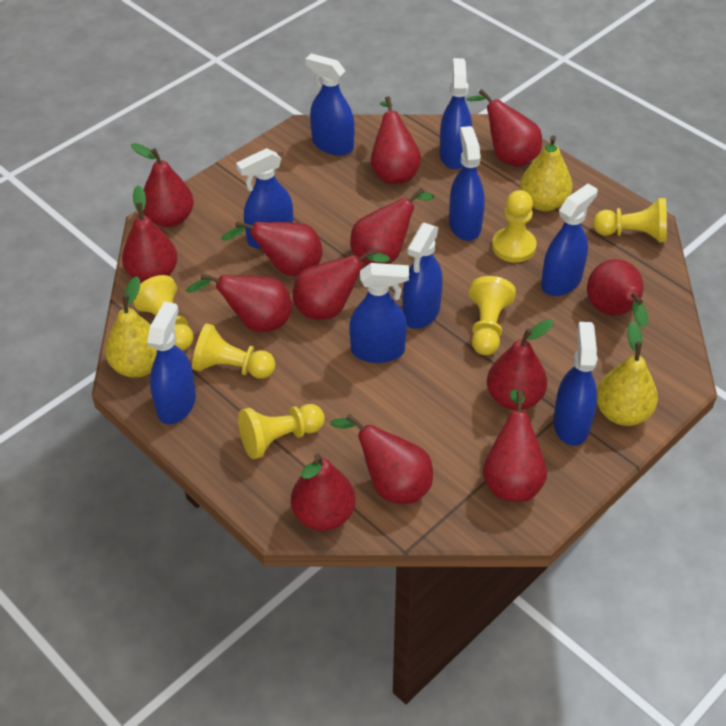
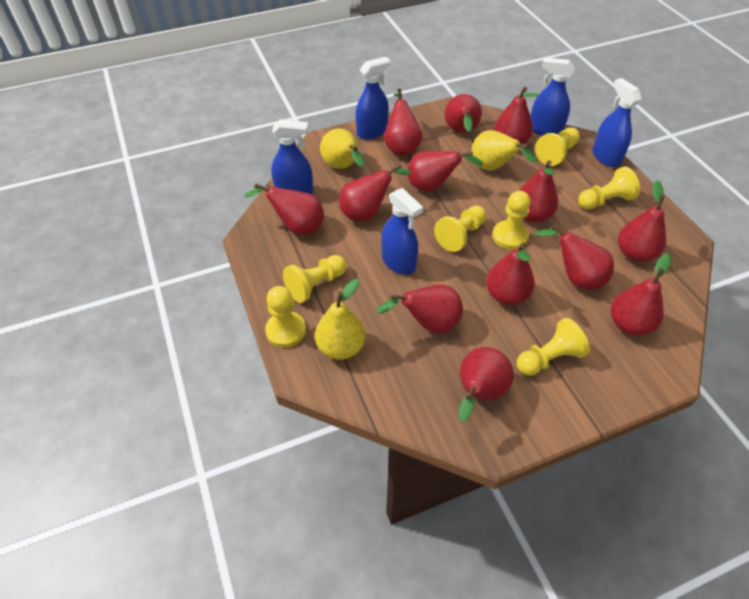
blue spray bottle: [147,302,196,424] [236,148,293,249] [305,53,354,155] [349,263,409,363] [402,223,443,329] [439,58,472,169] [449,126,485,241] [541,184,598,296] [553,322,598,446] = 9 -> [271,120,313,194] [355,57,390,139] [381,188,423,275] [530,58,575,136] [592,78,642,167] = 5
yellow pawn: [133,275,194,351] [192,323,276,379] [238,404,325,459] [469,276,516,355] [492,190,537,262] [593,198,667,243] = 6 -> [265,286,306,348] [283,255,346,303] [434,206,486,252] [492,191,531,250] [517,318,590,376] [535,128,580,166] [578,166,640,210] = 7

